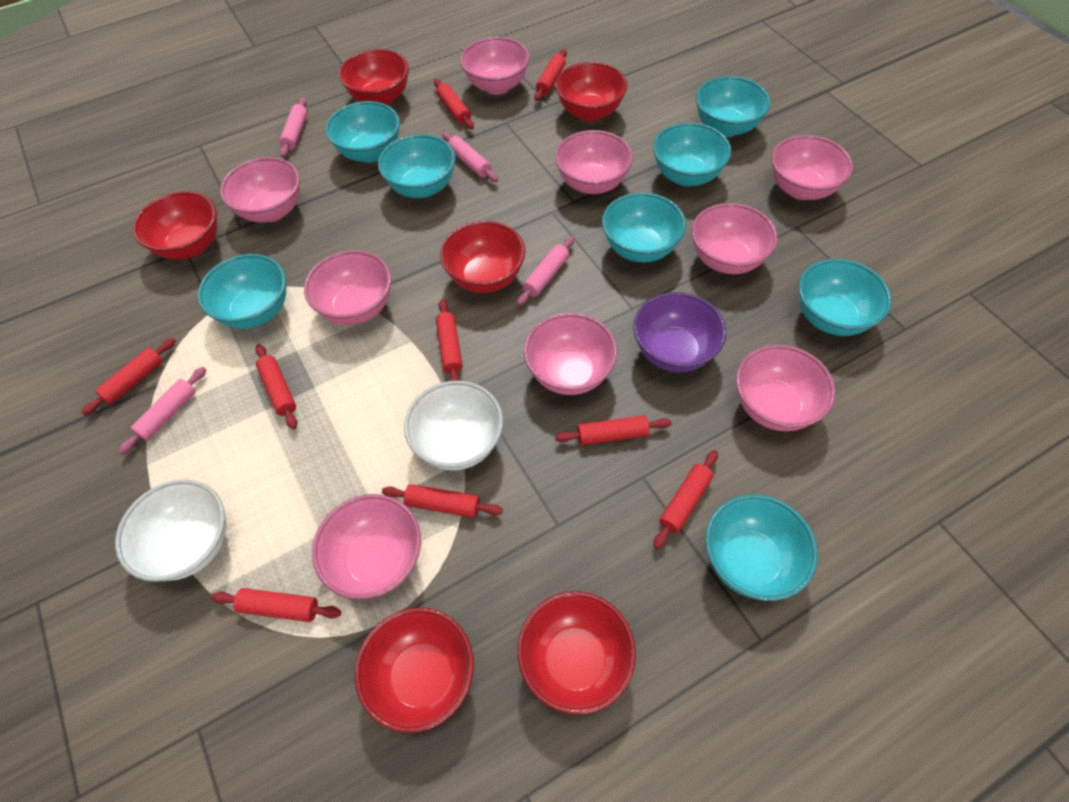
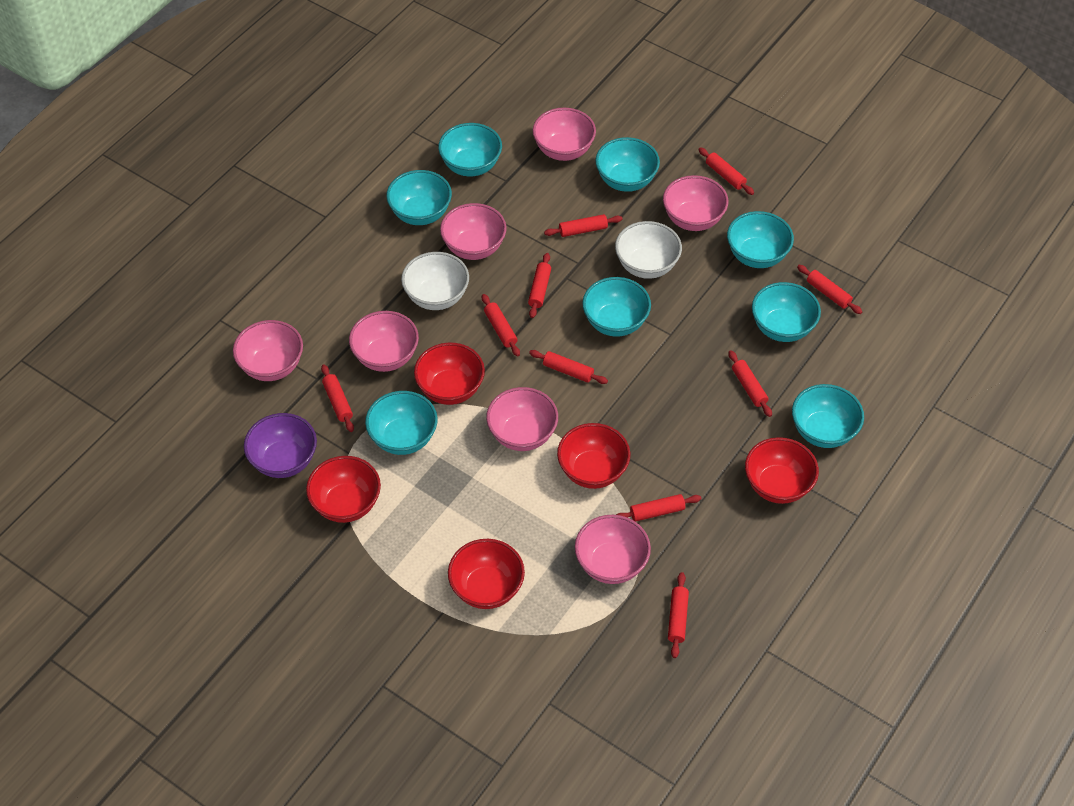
pink bowl: [220,157,300,223] [304,250,392,325] [312,494,421,600] [460,37,530,95] [524,313,617,395] [555,130,633,194] [692,203,778,274] [736,345,836,431] [771,135,853,200] = 9 -> [233,320,303,381] [349,311,419,372] [440,203,507,260] [486,387,558,451] [533,108,596,161] [575,515,651,584] [663,175,728,231] = 7
pink rolling pin: [118,367,206,455] [279,97,307,158] [442,132,498,182] [517,236,574,306] = 4 -> none = 0
red bowl: [133,191,218,260] [339,49,409,105] [355,607,474,733] [440,221,525,293] [517,591,636,715] [556,62,628,122] = 6 -> [306,456,381,523] [414,343,485,405] [448,539,525,609] [557,423,630,489] [745,437,819,504] = 5
red rolling pin: [81,338,176,416] [211,588,341,622] [255,344,297,429] [382,484,503,518] [434,79,474,129] [436,299,463,381] [534,49,567,101] [555,415,672,445] [653,450,718,549] = 9 -> [321,364,354,432] [482,294,520,357] [528,253,551,318] [529,350,608,384] [544,214,622,237] [616,494,701,522] [668,572,689,658] [698,147,754,195] [728,350,772,417] [797,265,862,314] = 10

